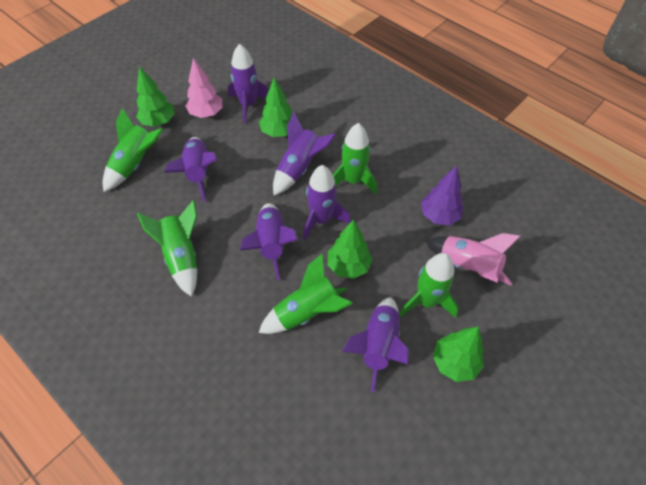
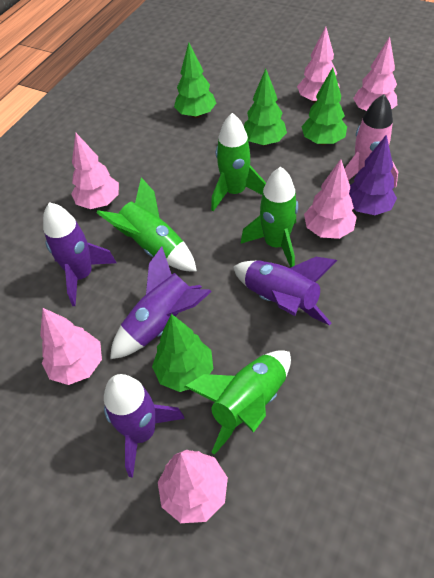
green rocket: [103,108,164,192] [137,200,197,297] [259,254,353,334] [333,123,377,195] [399,253,459,318] = 5 -> [97,177,197,272] [184,350,291,455] [211,113,266,211] [241,167,298,268] = 4
pink tree: [186,58,223,118] = 1 -> [40,308,102,385] [71,132,119,209] [158,450,228,523] [297,26,340,103] [304,159,357,239] [353,37,397,111] = 6
purple rocket: [164,137,217,202] [228,44,269,123] [240,203,298,281] [273,112,336,195] [303,165,351,241] [342,297,409,393] = 6 -> [43,202,116,306] [104,374,185,478] [110,246,212,359] [233,257,337,326] = 4

